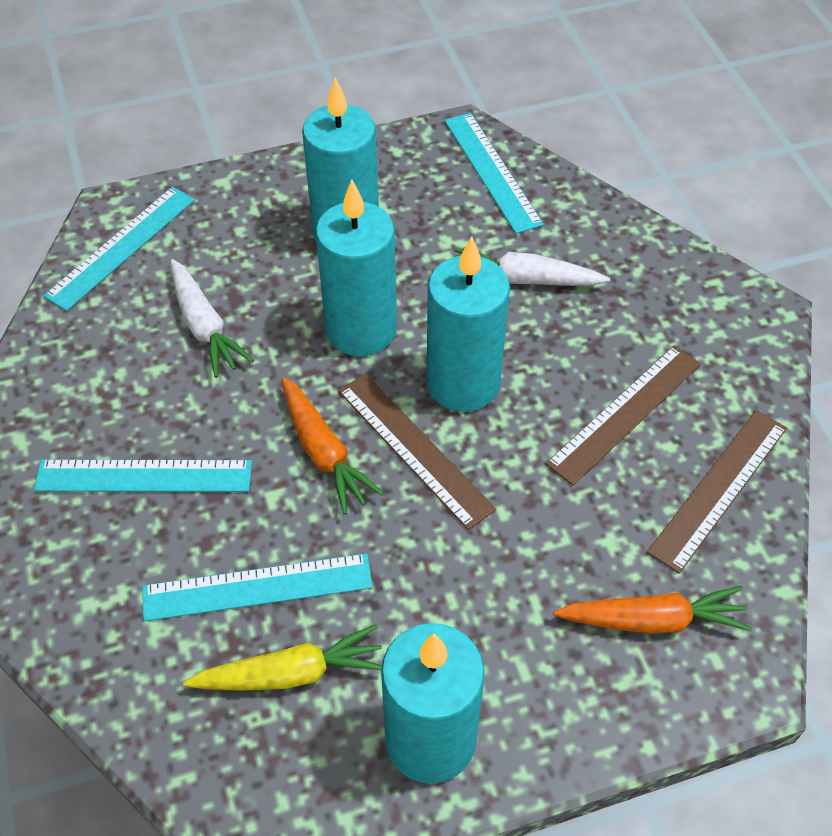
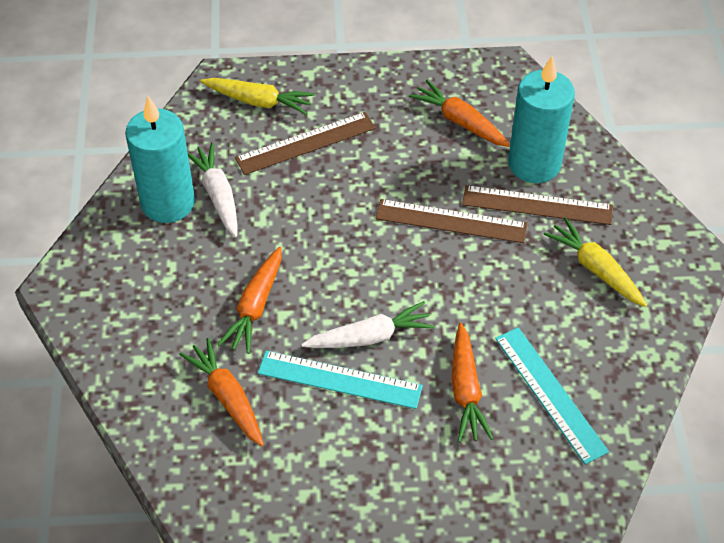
orange carrot: [282,377,384,515] [553,586,752,634] = 2 -> [179,338,264,446] [217,247,282,354] [409,80,510,147] [451,323,494,442] = 4
turquoise candle: [302,77,379,240] [316,180,397,356] [381,623,485,784] [426,236,510,412] = 4 -> [125,96,195,223] [508,56,575,183] = 2
turquoise ruler: [34,460,252,492] [43,187,195,311] [142,553,373,622] [444,113,544,234] = 4 -> [258,351,423,409] [495,327,609,464] = 2
yellow carrot: [183,624,382,691] = 1 -> [200,78,315,115] [544,217,647,307] = 2

